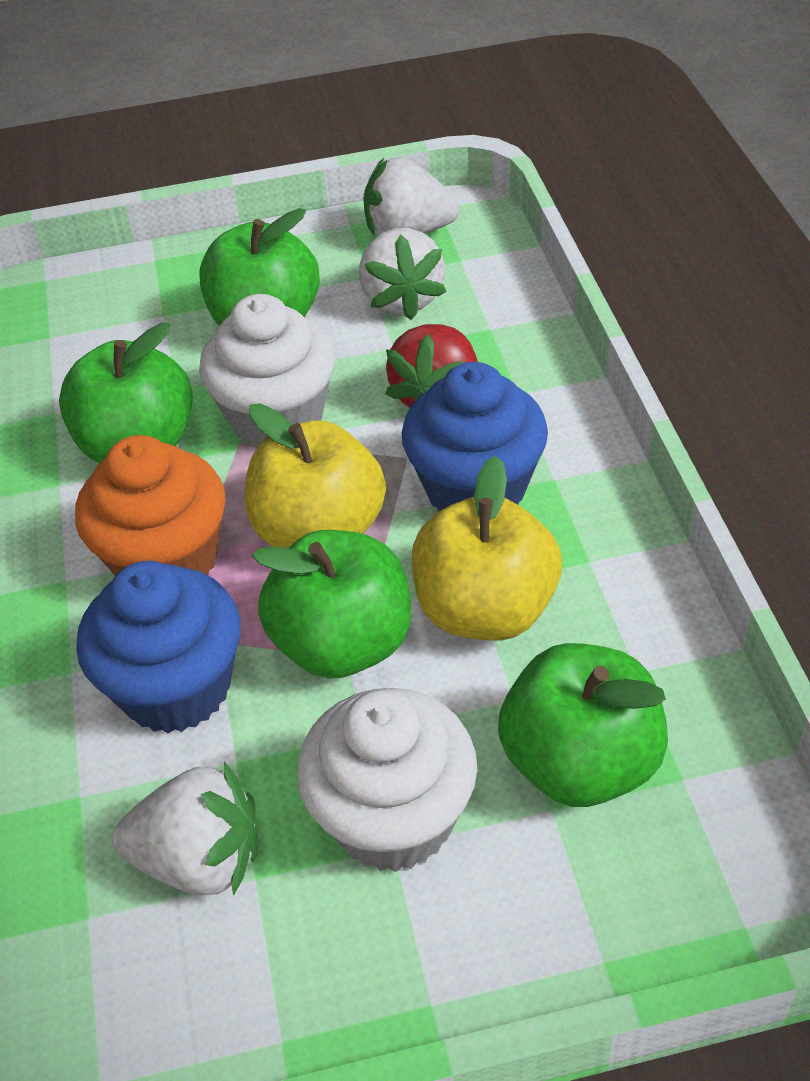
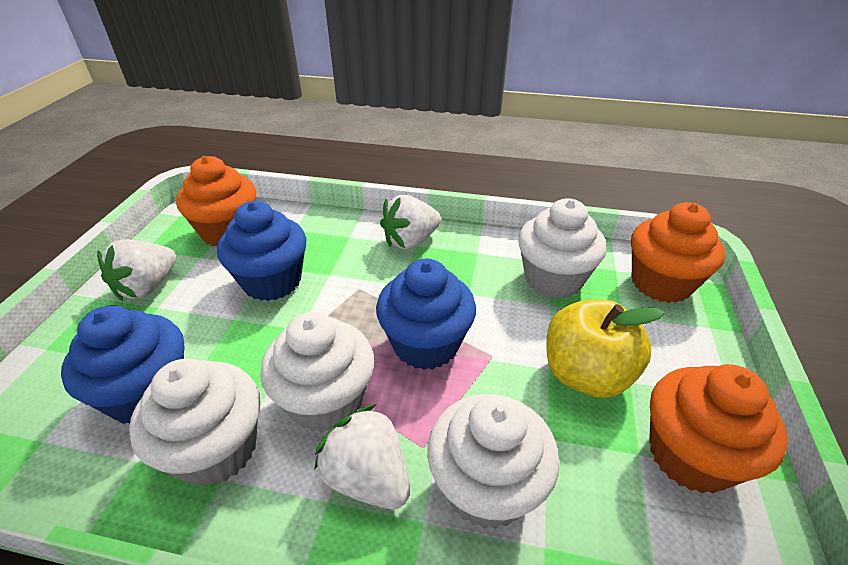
blue cupcake: [76,561,241,733] [401,362,548,512] = 2 -> [61,306,185,424] [217,201,306,301] [376,259,476,370] = 3
green apple: [59,322,193,464] [199,208,320,326] [252,530,411,679] [498,643,668,807] = 4 -> none = 0
orange cupcake: [75,435,226,576] = 1 -> [176,156,257,246] [631,202,725,303] [649,364,788,493] = 3
red strawberry: [385,324,478,408] = 1 -> none = 0
white cupcake: [199,294,335,447] [297,688,477,872] = 2 -> [129,358,260,487] [260,312,374,433] [427,394,559,529] [518,198,607,298] = 4
yellow apple: [245,403,386,548] [412,456,562,641] = 2 -> [547,299,664,398] = 1

